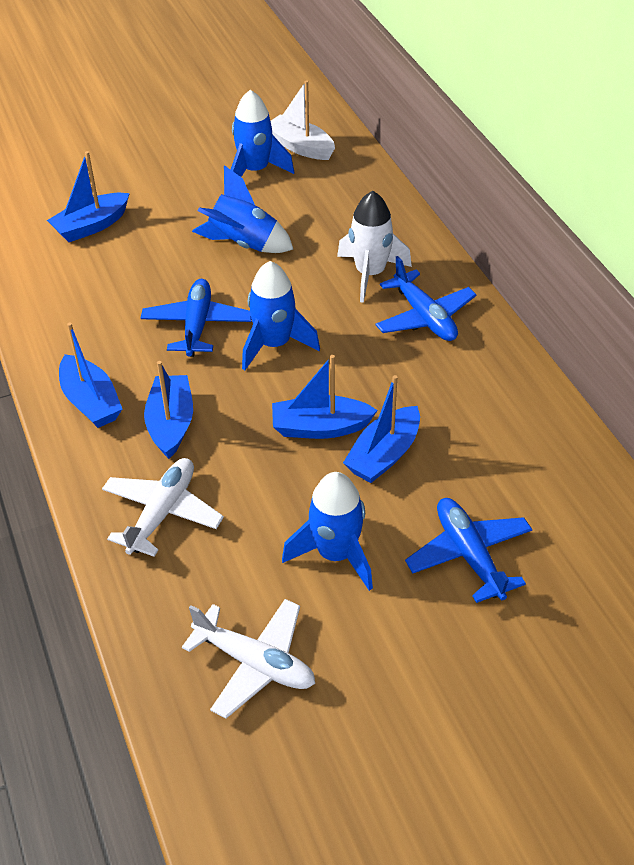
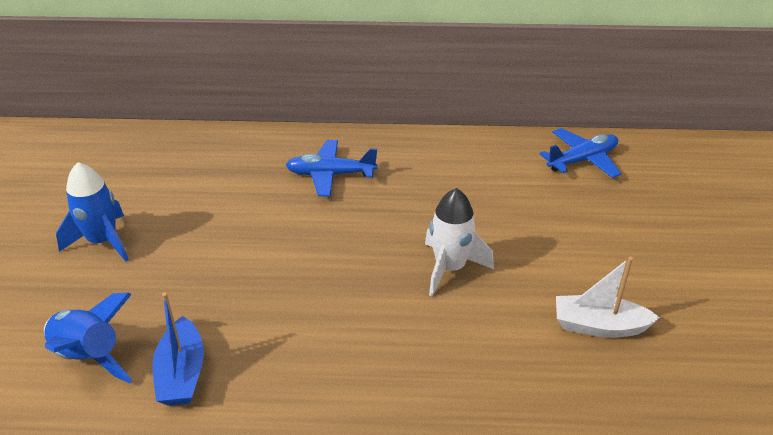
blue boat: [47,151,130,242] [59,322,122,428] [144,361,193,459] [272,355,378,439] [343,375,420,483] = 5 -> [152,292,204,406] = 1
blue plane: [141,279,252,357] [375,256,476,341] [405,498,532,603] = 3 -> [286,140,378,197] [540,128,621,178] = 2
blue rocket: [192,165,293,253] [230,90,294,177] [242,261,320,370] [282,472,373,591] = 4 -> [44,293,133,383] [56,162,129,262] = 2
white plane: [102,458,224,557] [182,599,315,718] = 2 -> none = 0

